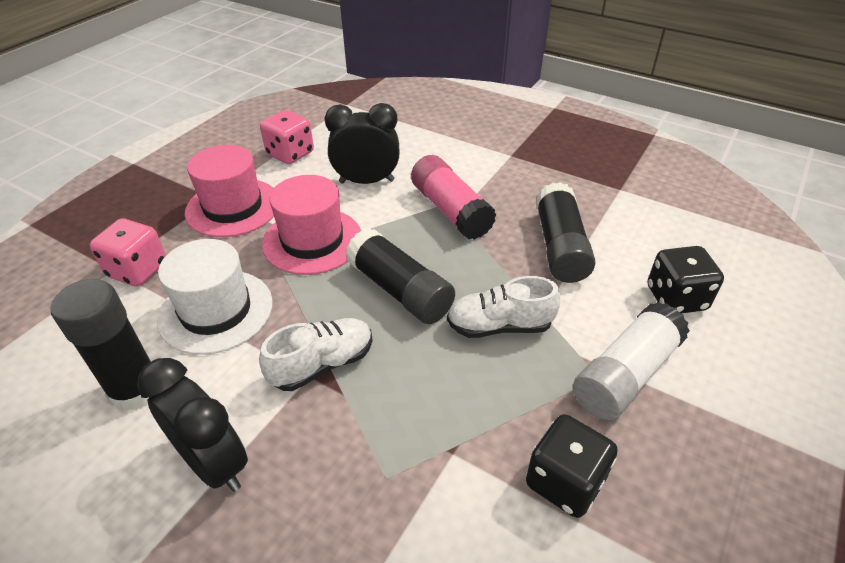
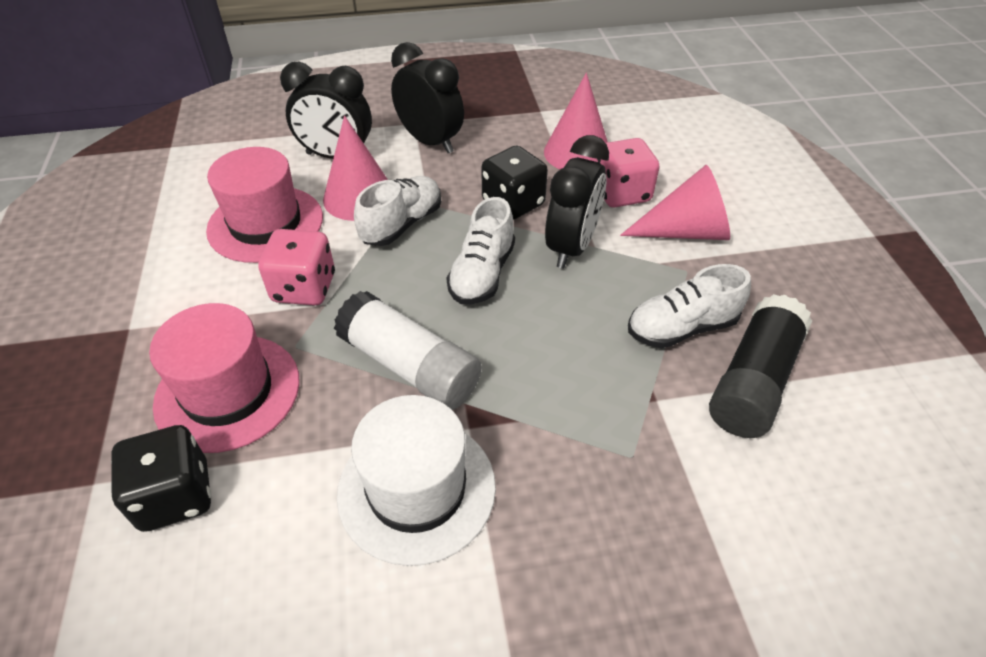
black clock: [138,358,248,492] [325,103,400,184] = 2 -> [280,62,372,159] [391,42,464,153] [545,135,609,269] = 3
black glue stick: [51,279,151,411] [345,228,455,324] [536,182,595,283] = 3 -> [709,294,812,438] = 1
pink cone: none = 0 -> [323,115,388,221] [544,73,608,169] [620,165,730,240] = 3
pink glue stick: [411,155,496,240] = 1 -> none = 0
white shoe: [259,318,373,391] [447,276,560,338] = 2 -> [354,176,441,246] [446,197,515,304] [628,264,751,348] = 3

